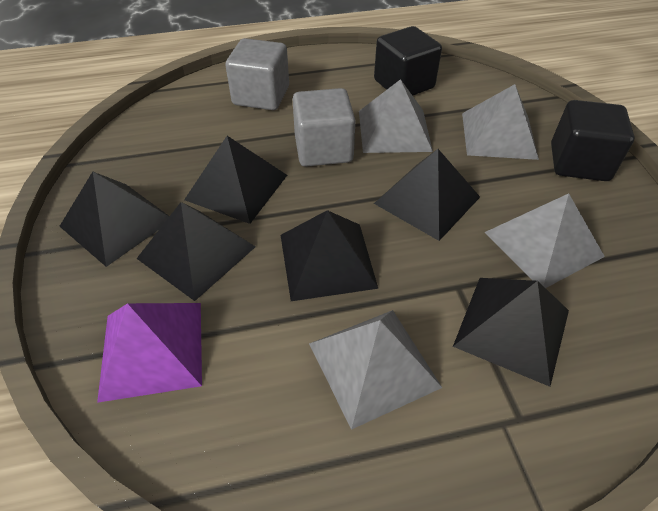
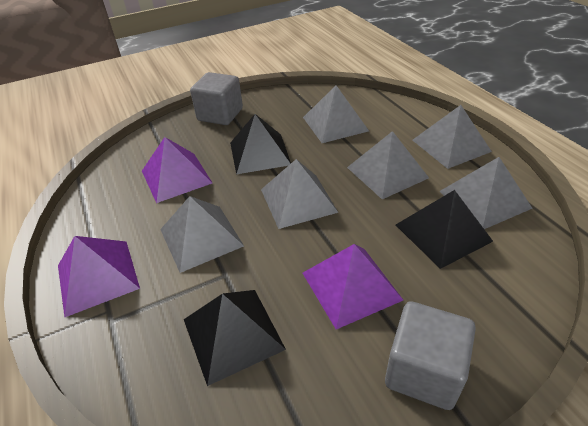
black cube: [374,26,442,96] [551,100,635,181] = 2 -> none = 0
black pyramid: [59,172,169,267] [137,202,256,301] [184,136,287,224] [281,210,378,301] [374,149,480,241] [453,278,569,387] = 6 -> [184,290,286,386] [230,114,291,174] [396,190,493,269] = 3
grey pyramid: [309,310,442,430] [359,79,433,153] [462,84,539,160] [484,194,605,288] = 4 -> [160,196,244,273] [261,159,339,229] [303,85,369,143] [347,131,429,199] [412,105,492,169] [439,157,533,229] = 6
purple pyramid: [97,303,202,403] = 1 -> [58,236,140,317] [142,137,212,203] [303,244,403,329] = 3

